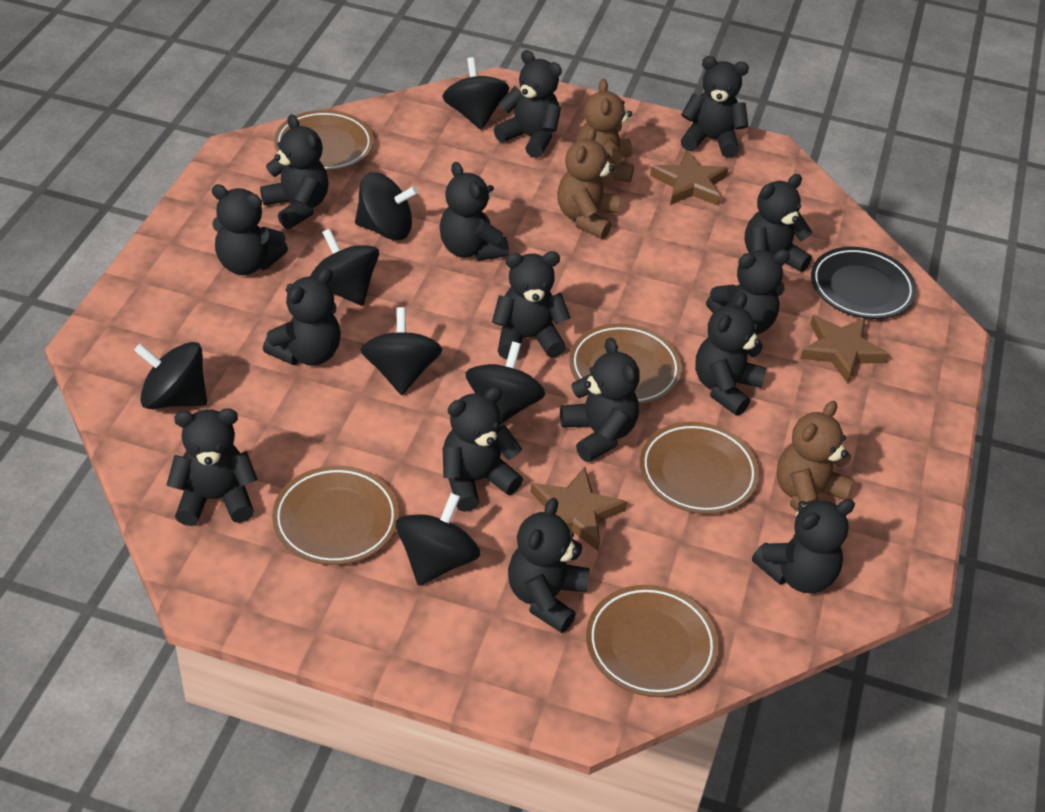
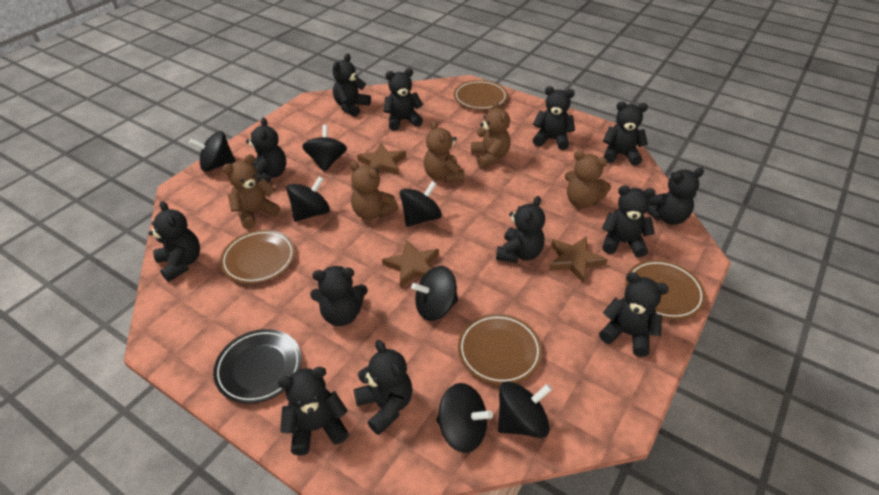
black teddy bear: [166,408,258,526] [212,184,288,275] [260,114,329,229] [263,268,341,366] [439,162,509,261] [443,387,523,512] [492,251,571,359] [494,50,562,158] [508,498,589,633] [560,337,640,462] [681,56,749,158] [695,293,767,416] [706,250,790,335] [744,174,813,272] [752,499,855,593] = 15 -> [149,201,200,282] [246,118,286,182] [278,367,349,456] [310,266,368,326] [332,54,371,117] [353,340,412,435] [384,68,423,131] [496,196,545,263] [533,86,575,150] [599,272,669,357] [602,186,656,257] [603,101,648,166] [647,168,704,225] = 13
brown plate: [272,465,399,565] [274,110,374,171] [569,323,682,405] [586,585,719,697] [640,422,759,514] = 5 -> [220,230,295,284] [454,80,508,110] [458,314,542,385] [626,260,706,319] = 4
brown teddy bear: [557,127,620,239] [576,79,634,183] [776,401,854,511] = 3 -> [222,154,281,229] [349,161,398,220] [424,121,465,183] [471,101,511,168] [565,151,611,208] = 5

